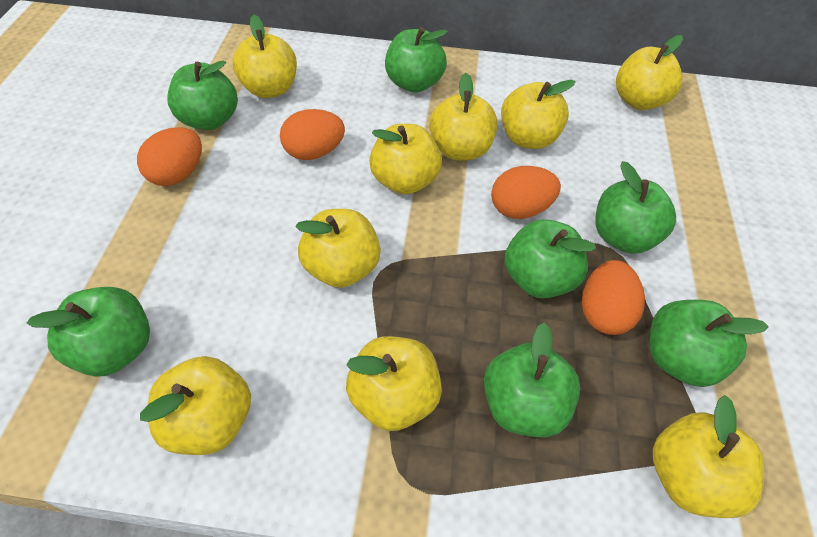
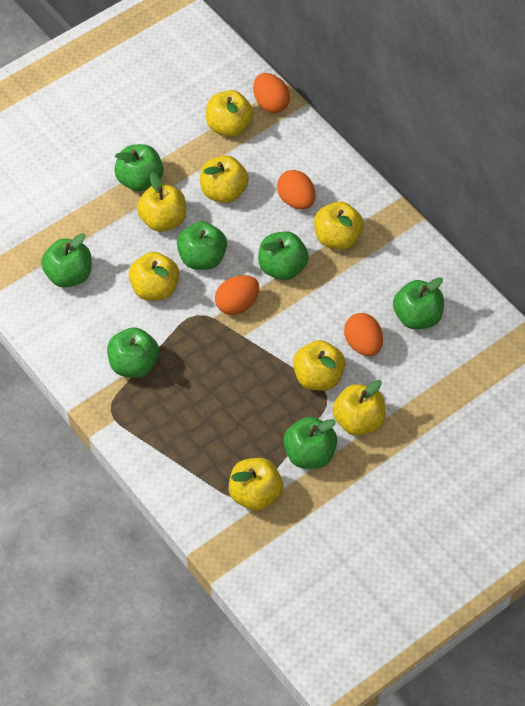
yellow apple: [140,356,251,455] [233,15,297,98] [296,209,381,288] [346,336,442,431] [369,124,442,195] [429,73,498,160] [501,80,576,149] [616,35,683,110] [653,395,764,518] = 9 -> [128,252,179,301] [137,172,186,232] [200,155,249,203] [206,90,254,137] [229,458,283,511] [293,340,345,391] [314,201,364,250] [333,380,386,436] = 8

